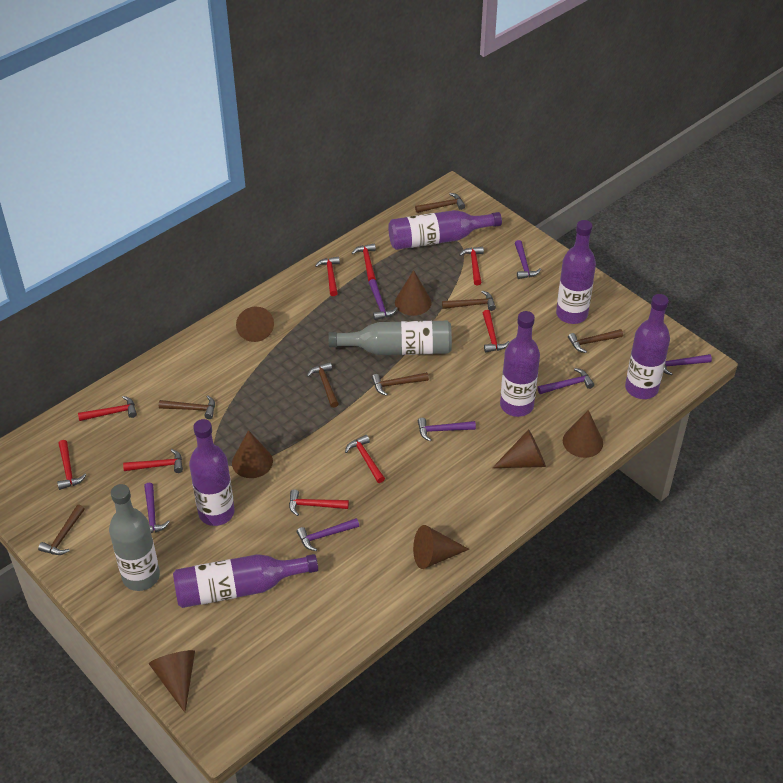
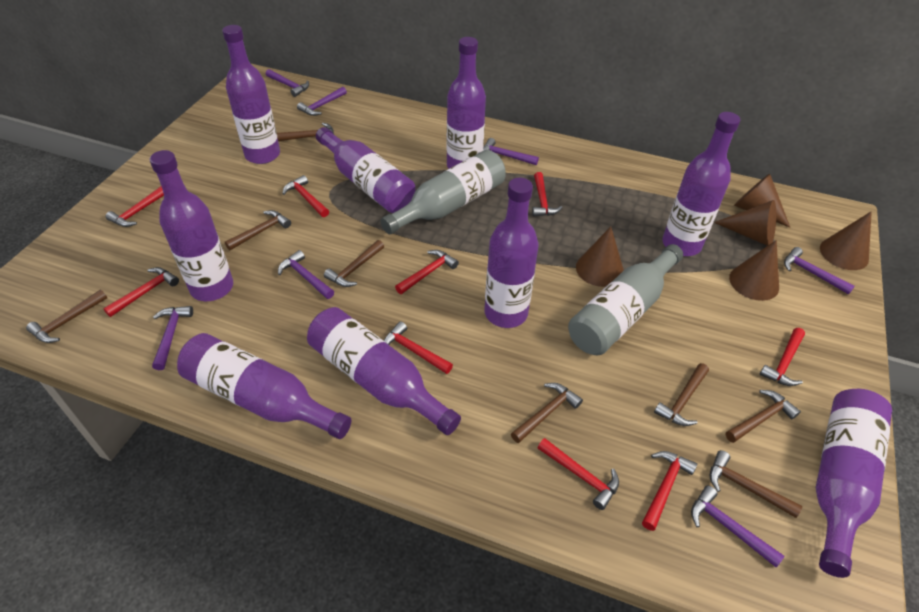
brown cone: [149,650,195,713] [232,430,273,478] [236,307,274,342] [395,270,432,316] [413,525,469,569] [492,429,546,468] [563,410,603,458] = 7 -> [576,227,624,287] [714,200,776,246] [729,240,779,301] [734,174,790,227] [820,211,872,270] = 5
brown hammer: [38,504,84,555] [159,396,215,419] [307,362,339,408] [372,372,429,396] [415,193,465,213] [442,291,496,311] [568,329,623,353] = 7 -> [26,290,107,343] [225,210,291,250] [277,123,334,141] [324,240,384,287] [511,383,583,443] [654,363,709,426] [710,450,802,518] [725,390,801,443] = 8
purple bottle: [173,554,318,608] [189,419,235,526] [388,210,502,250] [500,311,540,417] [556,220,596,324] [625,294,670,399] = 6 -> [149,150,233,301] [177,333,351,439] [222,25,280,164] [307,307,461,435] [316,127,416,213] [447,37,486,169] [484,178,539,328] [662,112,740,256] [816,389,892,578] = 9

